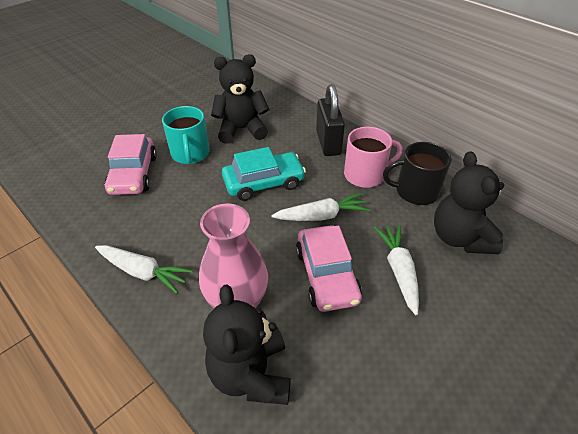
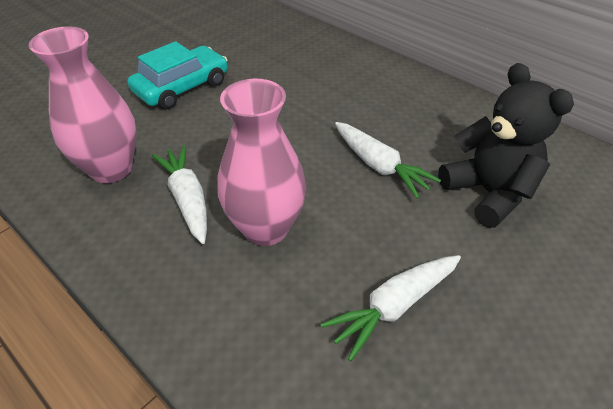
black mug: [383,142,452,205] = 1 -> none = 0
black padlock: [316,84,345,156] = 1 -> none = 0
black teddy bear: [203,285,291,405] [211,54,269,144] [434,151,504,254] = 3 -> [438,63,574,228] = 1
pink car: [104,134,157,195] [296,225,362,312] = 2 -> none = 0
pink mug: [344,127,403,188] = 1 -> none = 0
pink vase: [199,204,268,308] = 1 -> [29,26,137,183] [217,79,306,246] = 2
turquoise mug: [162,106,210,164] = 1 -> none = 0

